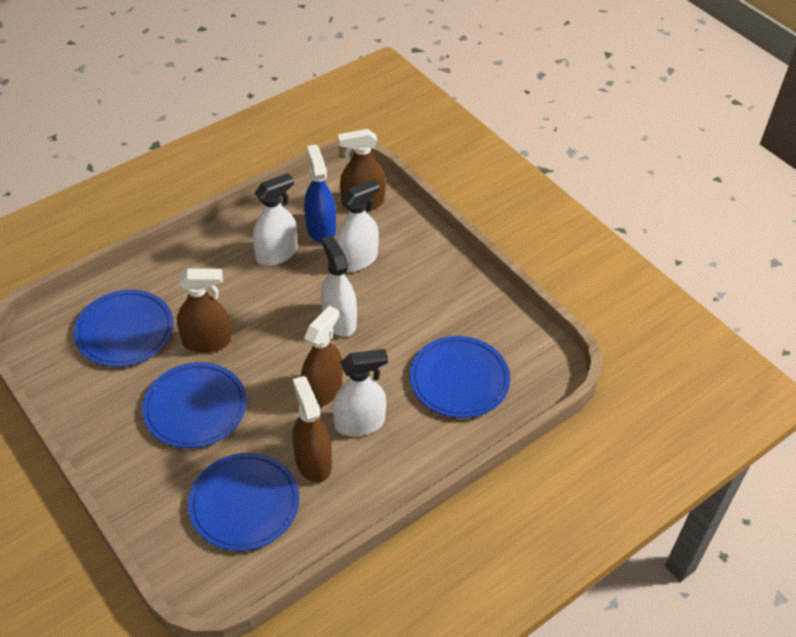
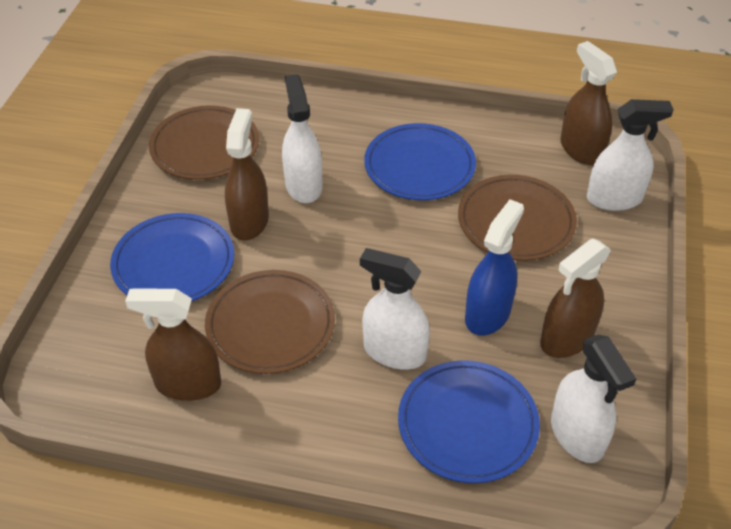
blue plate: [74,290,174,367] [142,362,247,448] [188,453,299,551] [410,336,510,418] = 4 -> [110,213,234,302] [364,123,476,200] [398,360,540,483] = 3
brown plate: none = 0 -> [149,105,259,180] [205,270,335,374] [458,175,577,261] = 3

